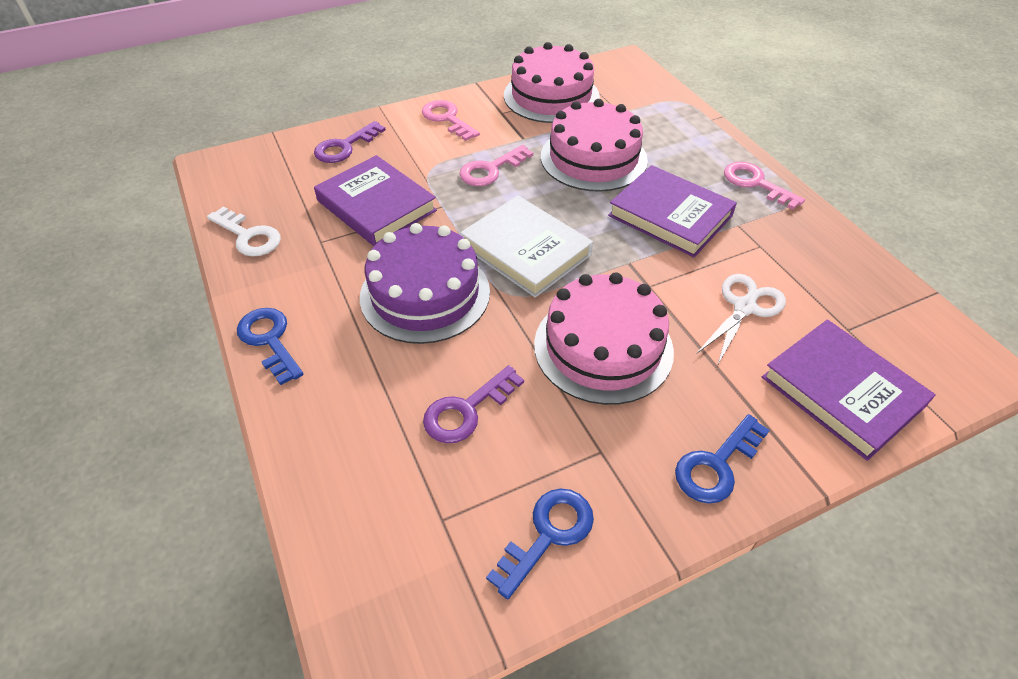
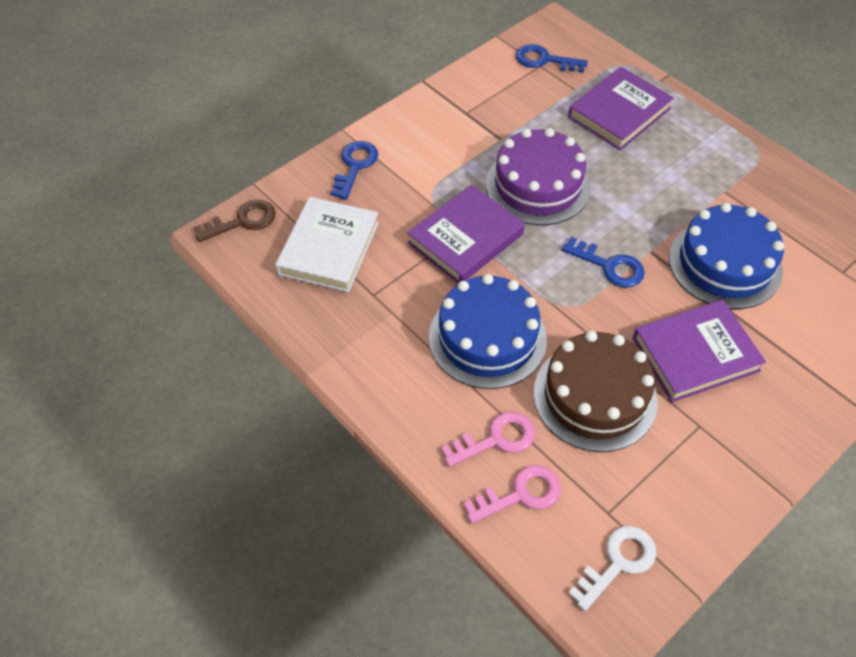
blue cake: none = 0 -> [429,274,547,389] [669,203,784,309] = 2
brown cake: none = 0 -> [533,331,658,452] = 1
brown key: none = 0 -> [194,200,276,242] = 1
pink cake: [504,42,600,123] [534,272,674,405] [541,99,648,192] = 3 -> none = 0
pink key: [422,100,480,141] [459,145,533,186] [724,162,805,210] = 3 -> [441,412,535,467] [463,465,561,524] = 2
purple key: [314,121,386,163] [423,365,524,444] = 2 -> none = 0
white scissors: [696,274,786,366] = 1 -> none = 0

